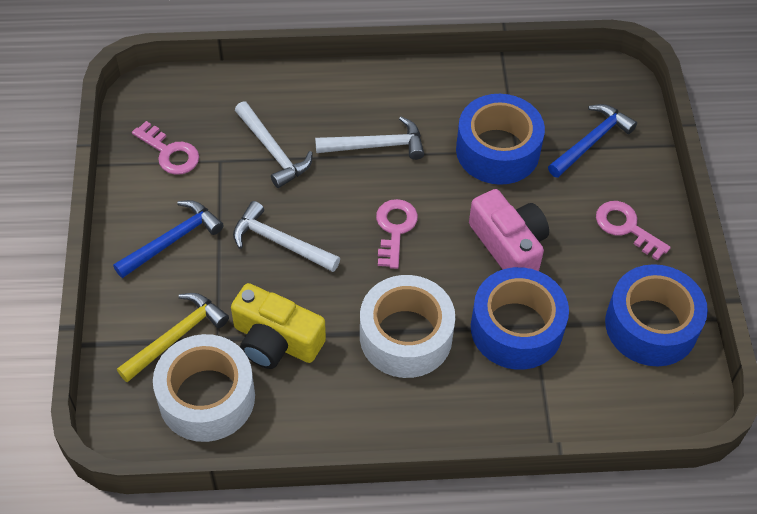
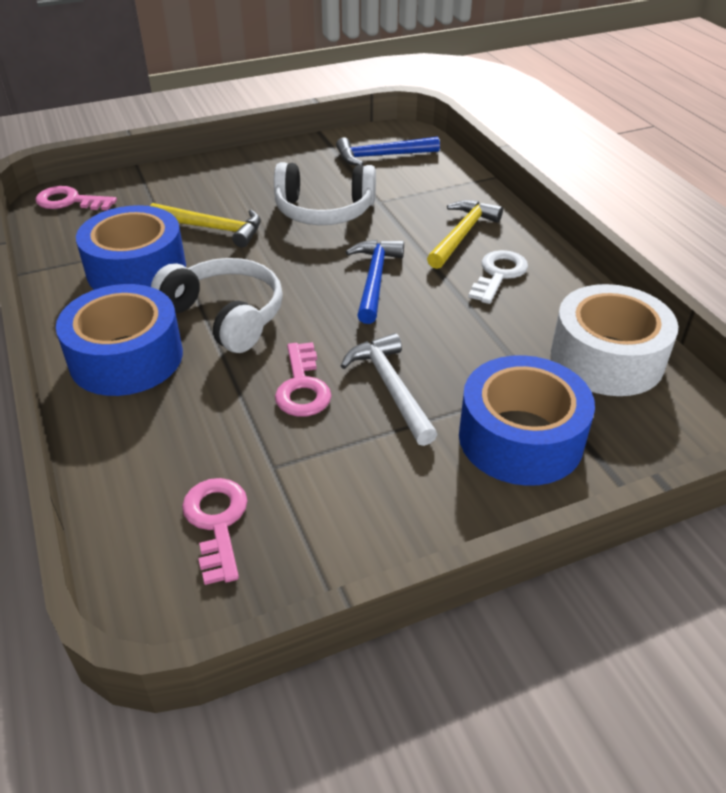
pink camera: [469,189,549,271] = 1 -> none = 0
white hammer: [233,201,340,272] [235,101,313,188] [315,117,424,160] = 3 -> [341,333,438,446] = 1
white headphones: none = 0 -> [151,258,283,353] [274,162,376,225] = 2
white key: none = 0 -> [468,250,528,304] = 1
white tape: [153,334,255,442] [360,275,455,378] = 2 -> [551,284,678,396] = 1
yellow camera: [231,283,326,369] = 1 -> none = 0
yellow hammer: [117,293,229,382] = 1 -> [150,203,261,247] [427,200,503,269] = 2

